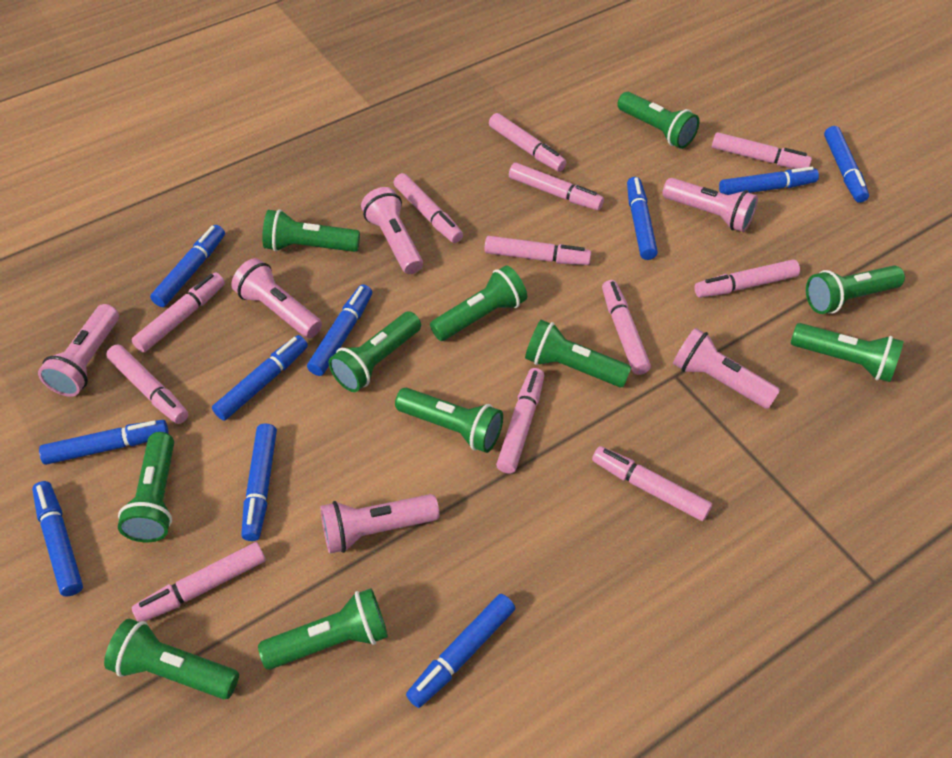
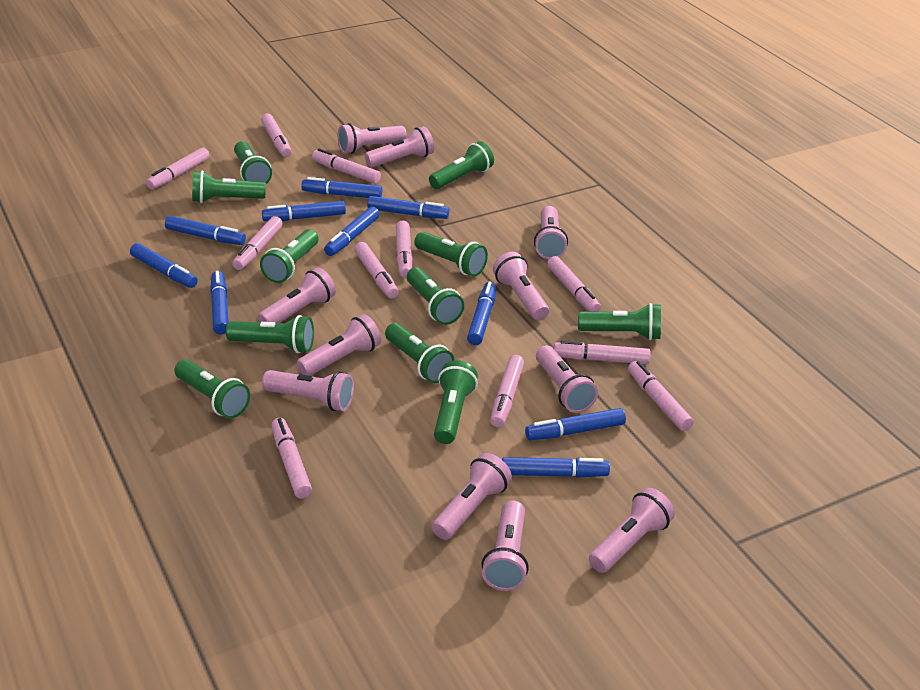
pink flashlight: [38,304,119,397] [231,258,322,338] [320,494,439,554] [361,187,423,274] [662,178,758,232] [673,328,780,409] = 6 -> [258,267,336,323] [262,370,354,411] [297,314,381,376] [338,123,407,154] [365,126,434,167] [432,453,512,540] [481,500,529,591] [493,252,549,320] [534,206,568,259] [536,345,598,413] [589,488,675,573] = 11
pink marker: [106,344,188,424] [131,273,225,353] [132,542,266,622] [394,173,463,243] [485,236,591,265] [489,113,566,172] [496,368,544,474] [509,163,604,210] [592,446,712,521] [602,280,651,375] [694,259,800,298] [712,132,812,169] = 12 -> [146,147,210,189] [232,216,283,270] [261,113,292,157] [271,418,312,499] [312,149,381,184] [354,242,399,298] [396,221,413,278] [490,355,524,427] [547,256,601,312] [554,340,651,364] [628,361,694,431] = 11

